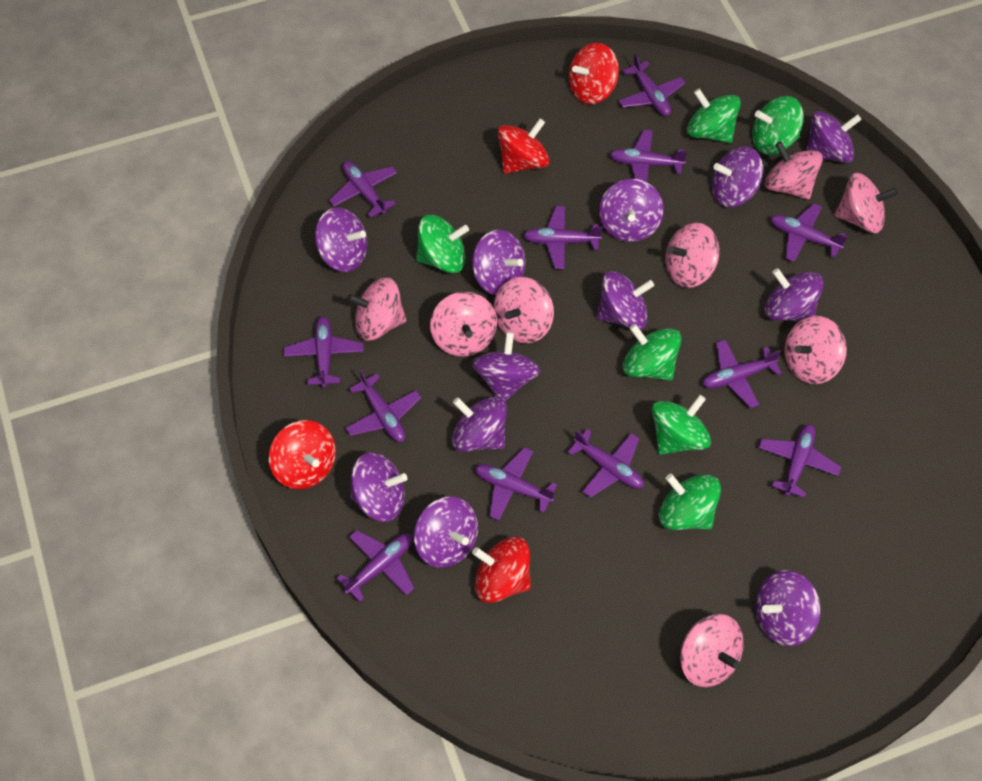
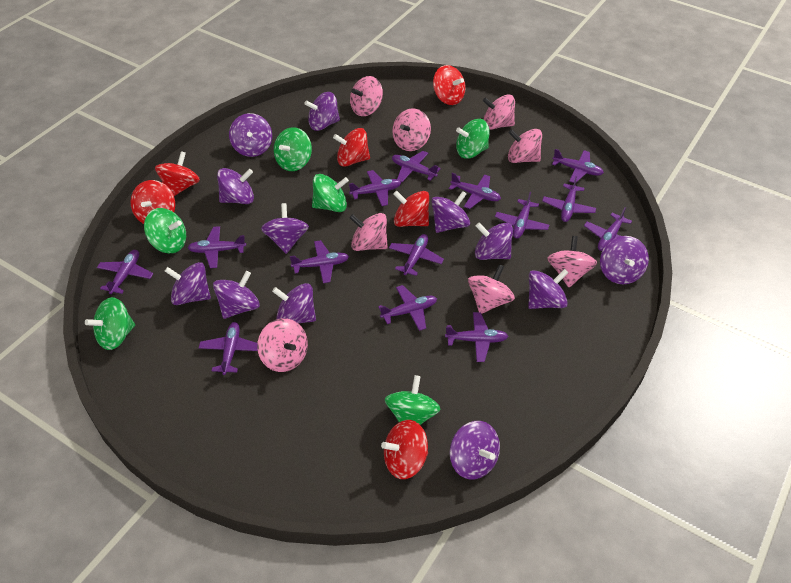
purple plane: [284,316,364,388] [329,161,397,218] [337,530,414,602] [346,370,421,442] [475,447,557,521] [523,206,603,269] [568,429,644,498] [610,130,687,182] [619,53,685,116] [702,340,782,408] [758,424,841,498] [770,203,847,262] = 12 -> [97,250,153,294] [188,226,246,268] [199,322,258,375] [290,240,349,283] [349,170,401,206] [378,285,437,331] [389,234,444,276] [392,151,441,182] [445,312,508,362] [449,173,501,209] [495,192,549,239] [542,176,596,222] [552,149,604,183] [584,207,632,251] = 14
red spinning top: [269,420,336,490] [472,537,531,603] [497,119,550,174] [568,43,619,104] = 4 -> [131,180,175,224] [155,151,200,196] [333,128,370,167] [381,420,428,479] [393,190,429,227] [433,65,466,105] = 6

